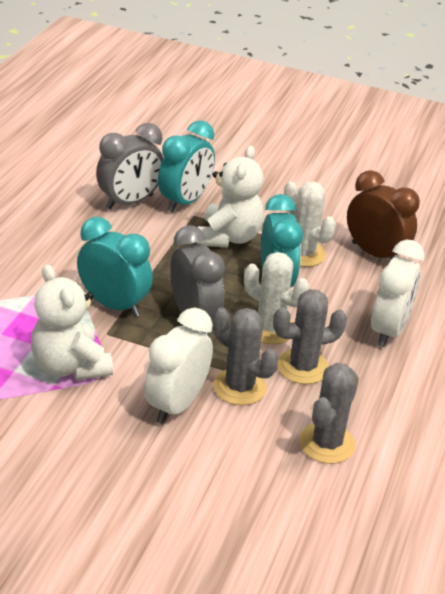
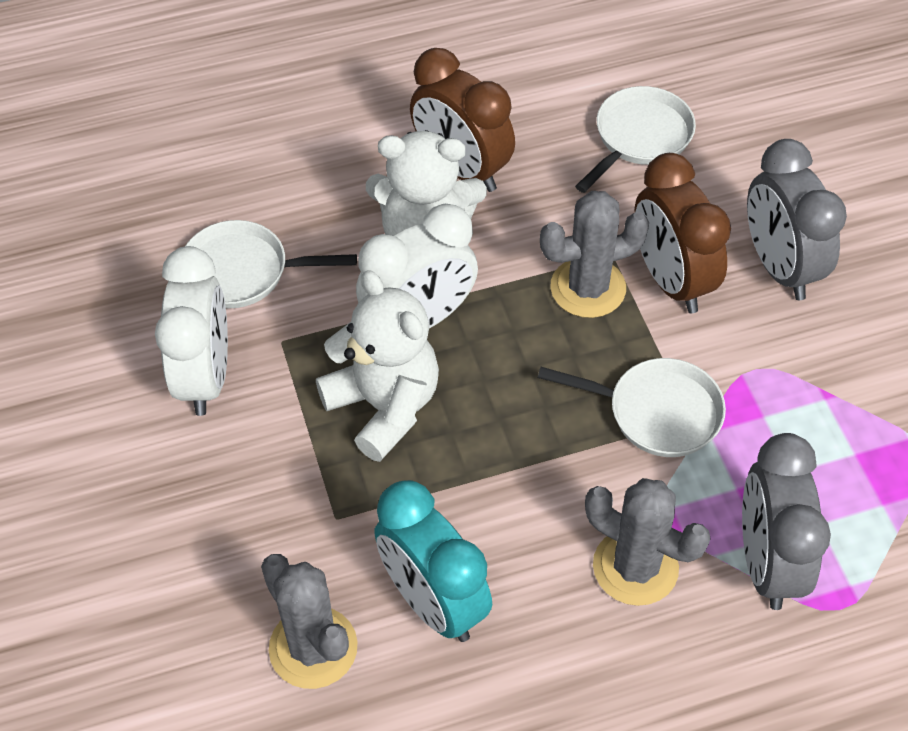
brown clock: [347,170,420,260] = 1 -> [410,48,515,192] [634,153,731,313] = 2
turquoise clock: [77,217,153,317] [158,120,215,212] [261,194,303,288] = 3 -> [374,480,492,642] = 1
white cactus: [244,252,310,344] [284,181,336,267] = 2 -> none = 0
white pan: none = 0 -> [185,220,357,308] [538,358,726,457] [575,86,696,193] = 3

